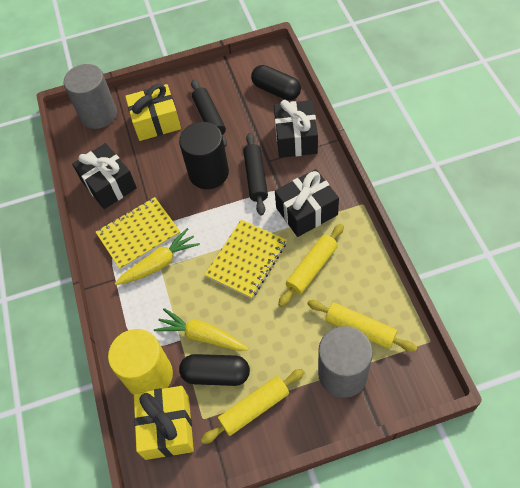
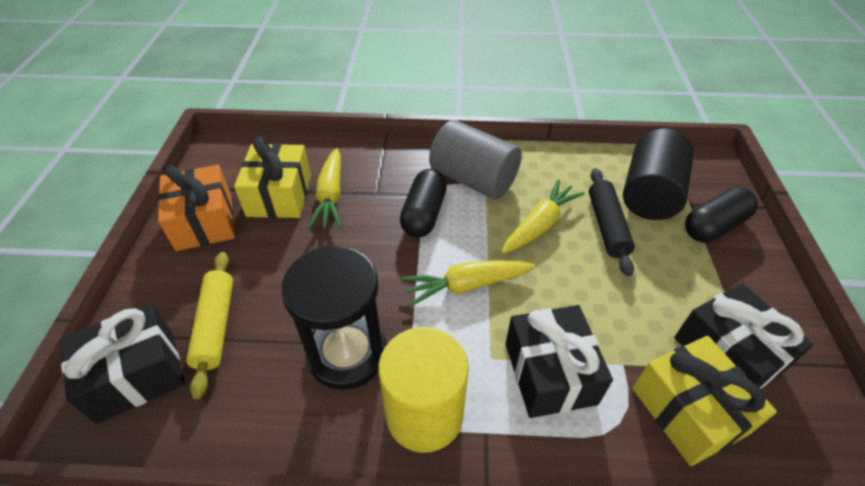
black hourglass: none = 0 -> [281,246,386,390] = 1
black rolling pin: [191,80,227,147] [243,133,268,215] = 2 -> [589,168,635,276] = 1
grey cylinder: [64,64,117,129] [318,326,373,398] = 2 -> [429,120,522,199] = 1
orange gift: none = 0 -> [158,165,235,251] = 1
yellow carrot: [115,228,200,285] [154,308,248,351] = 2 -> [308,148,341,229] [402,260,535,307] [502,179,585,254] = 3
yellow notebook: [96,197,181,270] [205,220,287,299] = 2 -> none = 0
yellow rolling pin: [201,369,305,444] [278,224,344,307] [307,300,417,352] = 3 -> [186,252,233,399] = 1

